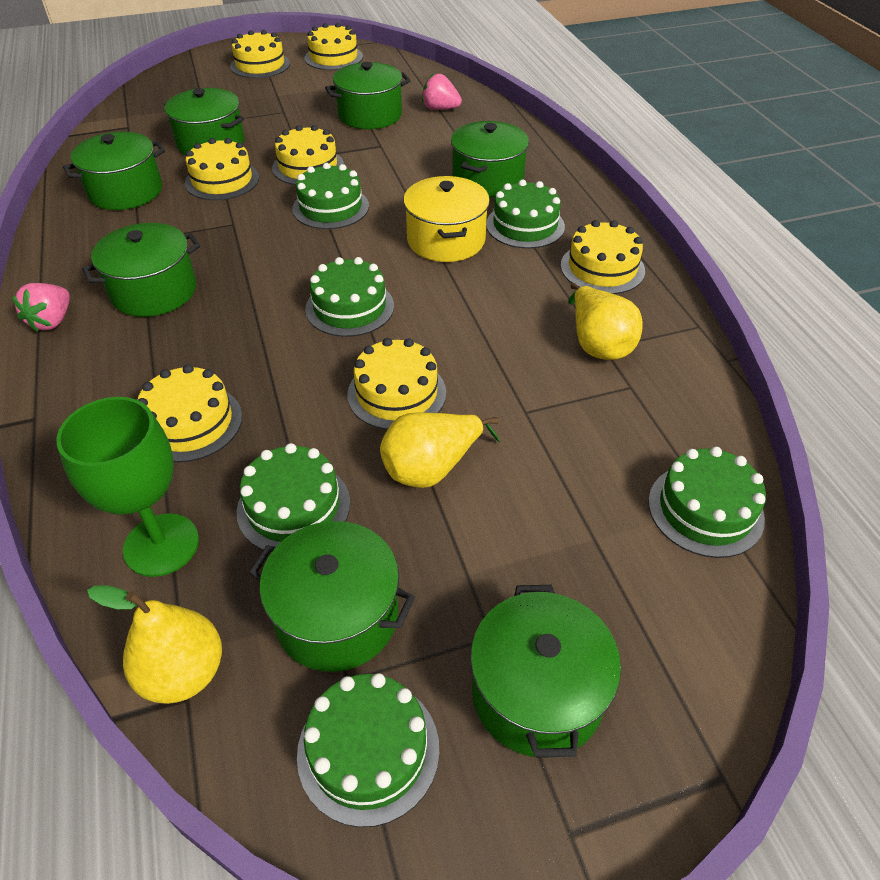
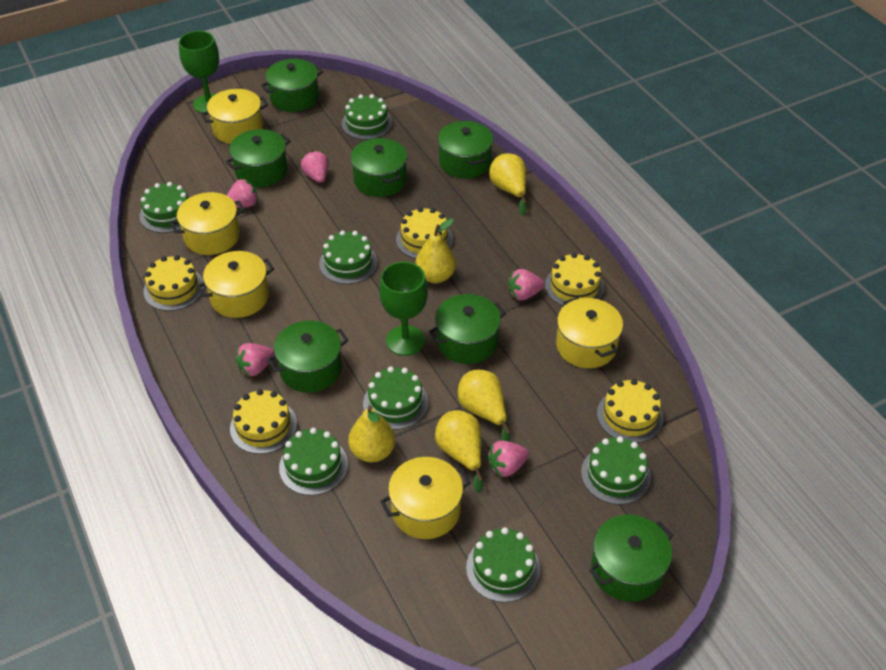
green cake: [236,443,350,553] [292,163,369,229] [297,673,439,827] [305,257,394,337] [486,180,565,249] [648,447,766,558] = 6 -> [139,182,188,233] [279,428,348,495] [319,230,378,284] [342,94,393,140] [363,367,428,430] [466,527,540,602] [581,436,651,505] = 7
green goblet: [56,397,199,577] = 1 -> [179,31,219,113] [379,262,428,356] = 2
pink strawberry: [12,283,70,332] [422,73,462,110] = 2 -> [227,178,258,208] [235,343,274,376] [301,150,329,183] [487,441,529,477] [508,269,545,300] = 5
yellow cake: [138,364,242,462] [185,138,259,200] [230,30,290,78] [272,125,344,185] [304,23,363,70] [347,338,446,430] [561,220,645,294] = 7 -> [144,255,204,311] [230,389,297,454] [396,207,453,259] [545,253,605,306] [597,379,664,443] = 5
yellow pear: [87,586,222,704] [380,412,500,488] [568,283,643,360] = 3 -> [348,405,395,462] [415,219,456,283] [435,410,483,493] [458,369,511,442] [489,153,527,216] = 5
yellow pot: [403,176,490,262] = 1 -> [170,192,245,255] [197,251,274,318] [201,89,268,144] [380,457,471,539] [556,297,623,368] = 5

